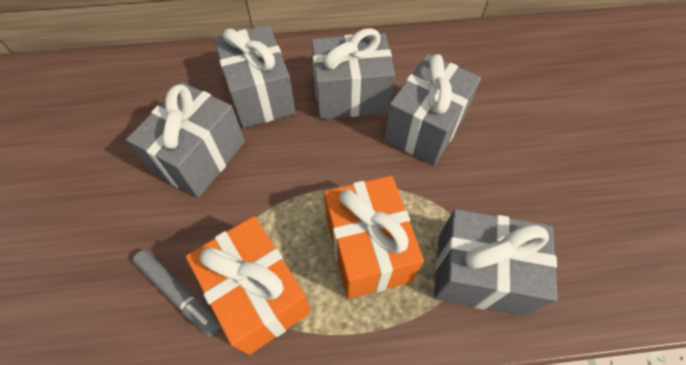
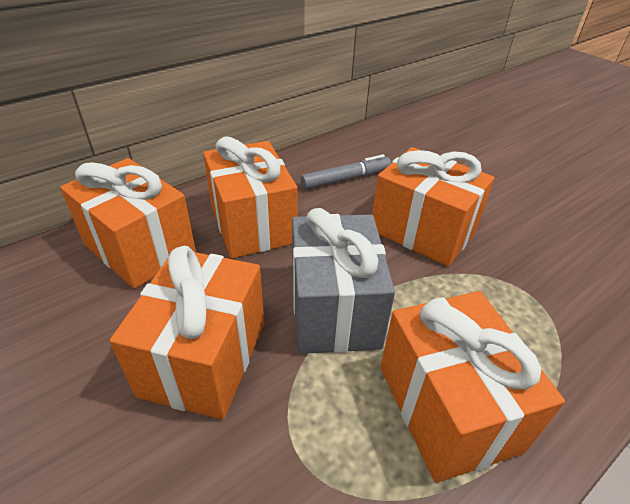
grey gift: [126,83,245,198] [214,25,295,128] [312,28,395,119] [384,54,481,165] [434,209,558,316] = 5 -> [292,208,395,354] = 1
orange gift: [186,216,311,355] [324,176,424,299] = 2 -> [60,158,196,289] [110,246,264,420] [203,136,297,258] [372,147,495,267] [380,291,565,483] = 5

